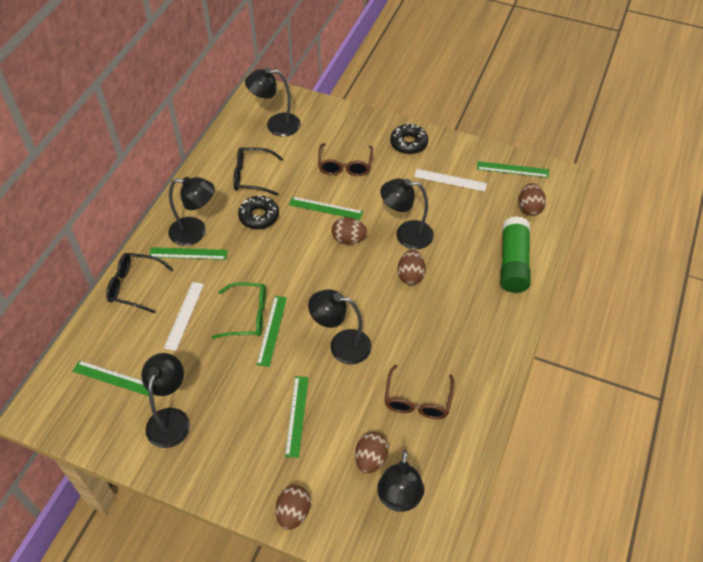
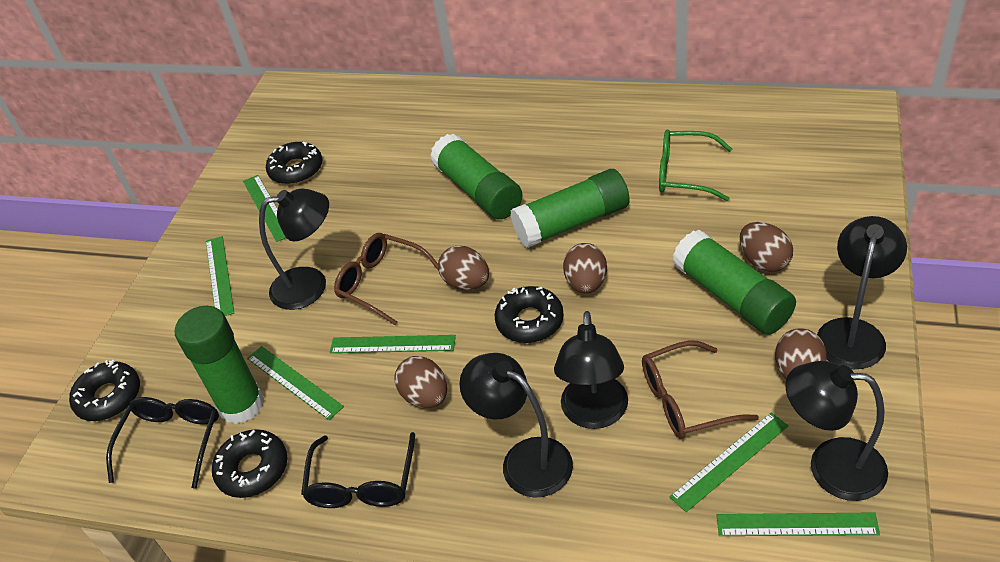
black donut: [238,195,279,229] [390,123,428,154] = 2 -> [69,360,140,421] [212,429,287,498] [266,142,323,185] [495,286,564,343] = 4
black lamp: [141,353,190,448] [168,177,215,246] [245,68,301,137] [308,289,372,365] [377,450,425,512] [380,178,434,249] = 6 -> [259,188,329,310] [459,353,573,498] [554,311,628,429] [785,361,888,501] [817,216,907,369] = 5
green glue stick: [501,216,531,293] = 1 -> [175,306,264,424] [430,134,523,219] [510,169,630,248] [672,230,796,335] = 4
white ruler: [164,282,204,351] [414,169,487,192] = 2 -> none = 0

